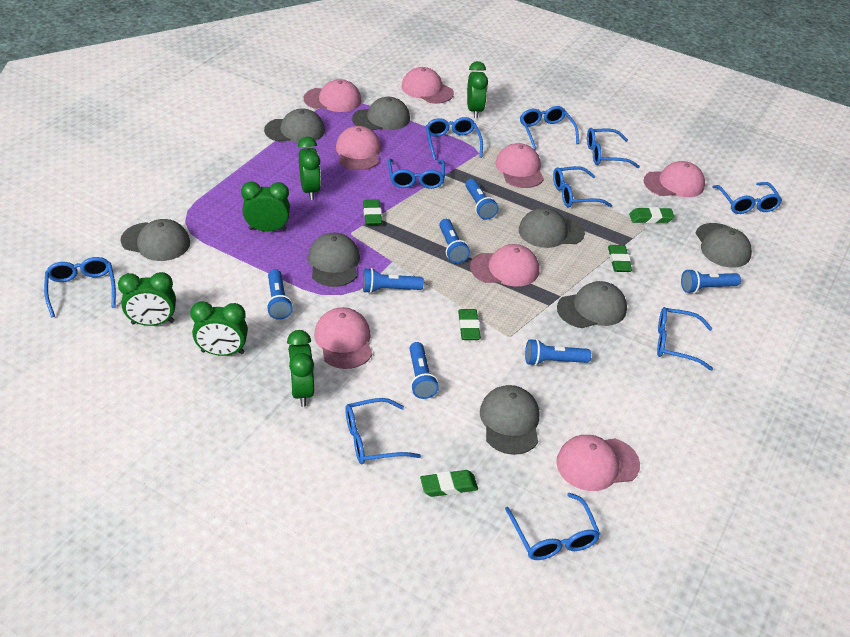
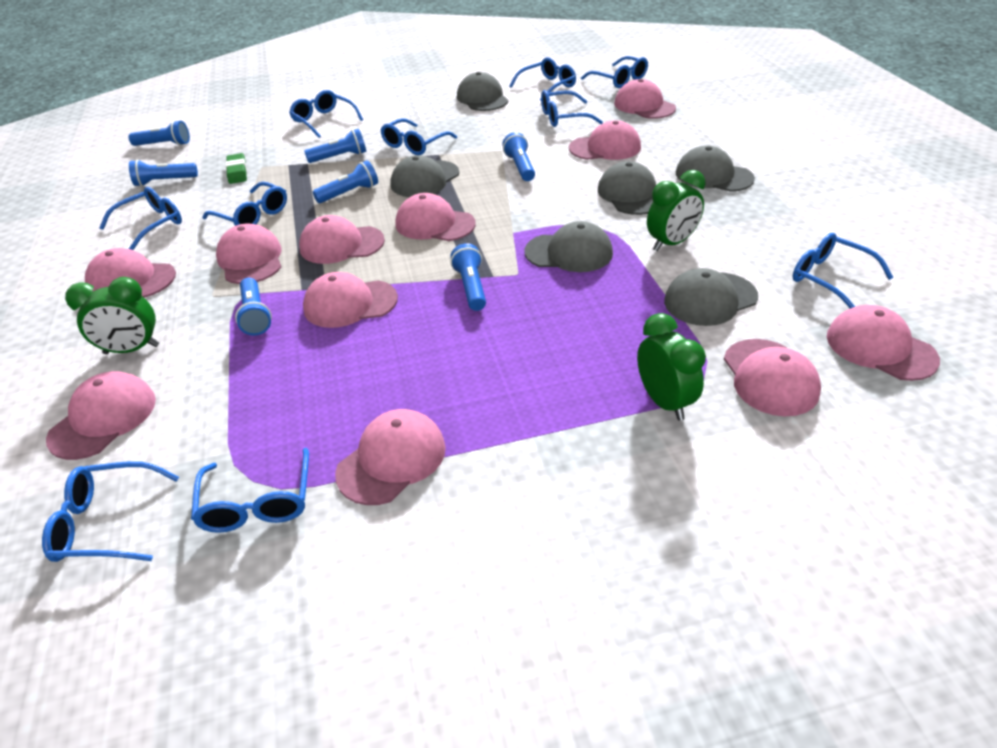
green clock: [118,272,176,326] [190,301,248,356] [241,181,290,232] [287,330,314,407] [298,137,321,200] [467,61,488,118] = 6 -> [65,277,159,354] [637,313,706,421] [647,170,705,251] = 3
green eraser: [363,199,382,225] [420,470,478,497] [458,309,481,340] [608,245,632,272] [629,207,675,223] = 5 -> [226,153,247,184] = 1
grey cap: [121,219,190,261] [264,108,325,143] [308,233,360,287] [352,97,410,130] [480,385,539,455] [519,208,585,248] [557,281,627,328] [696,223,752,268] = 8 -> [391,155,459,197] [457,72,508,111] [524,221,613,272] [598,161,656,215] [664,268,758,326] [676,145,755,192] = 6
pink cap: [304,79,361,112] [314,307,372,369] [336,126,381,170] [402,67,454,104] [470,244,539,287] [495,143,544,188] [556,435,640,491] [644,161,705,197] = 8 -> [46,371,156,460] [85,248,176,298] [216,223,282,284] [299,215,385,264] [303,272,398,328] [335,409,446,505] [396,193,476,241] [569,120,641,160] [614,79,676,119] [724,339,821,416] [827,305,940,381] = 11

